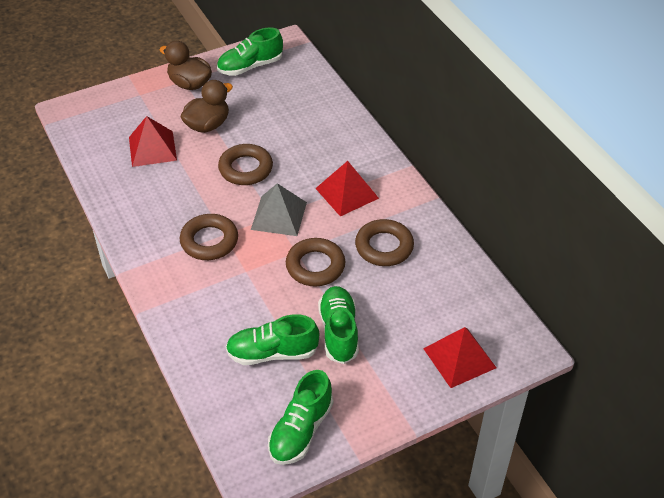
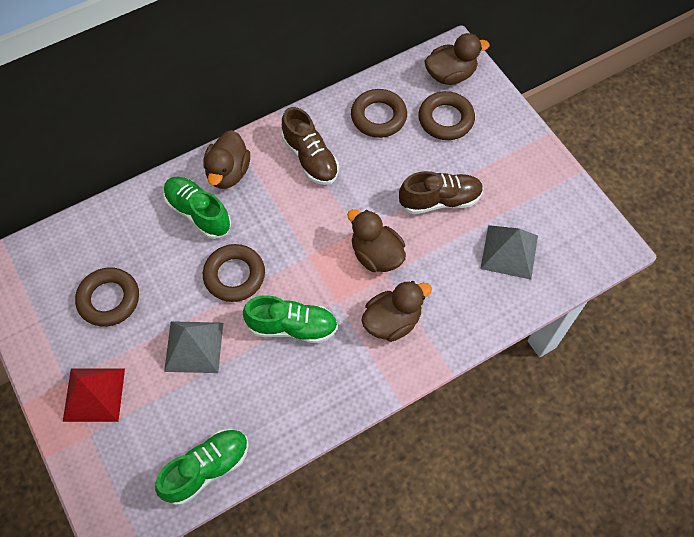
brown duck: [160,41,212,90] [180,80,233,133] = 2 -> [203,130,250,189] [347,209,406,272] [361,281,432,342] [424,33,490,85] = 4
brown shoe: none = 0 -> [281,107,339,185] [399,171,483,214] = 2
green shoe: [217,28,283,76] [226,314,319,365] [268,370,333,465] [318,286,359,364] = 4 -> [155,429,249,505] [163,176,231,239] [243,295,338,343] = 3
grey pyramid: [251,183,307,236] = 1 -> [164,321,223,373] [480,225,538,280] = 2
red pyramid: [129,116,177,167] [315,161,379,217] [423,327,496,388] = 3 -> [63,368,125,422] = 1

